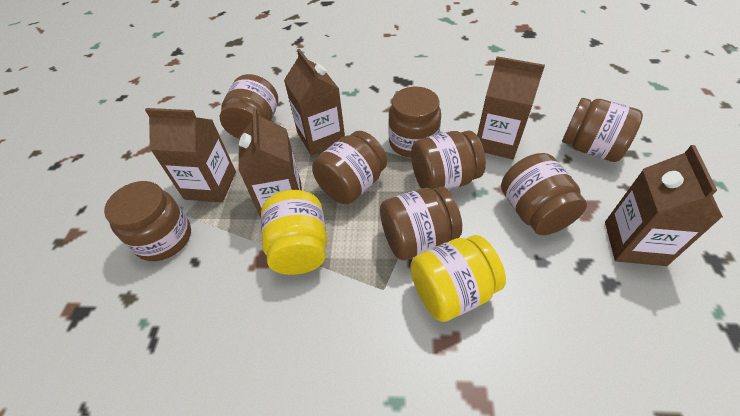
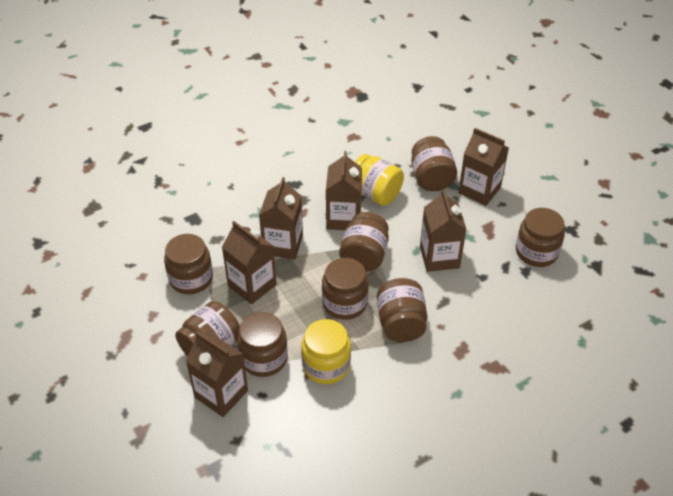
brown carton: [145,108,236,202] [239,108,302,218] [284,49,345,155] [477,56,545,159] [605,145,723,266] = 5 -> [186,331,248,417] [222,221,276,304] [259,177,303,259] [326,151,362,230] [420,189,467,272] [458,128,509,206] = 6

